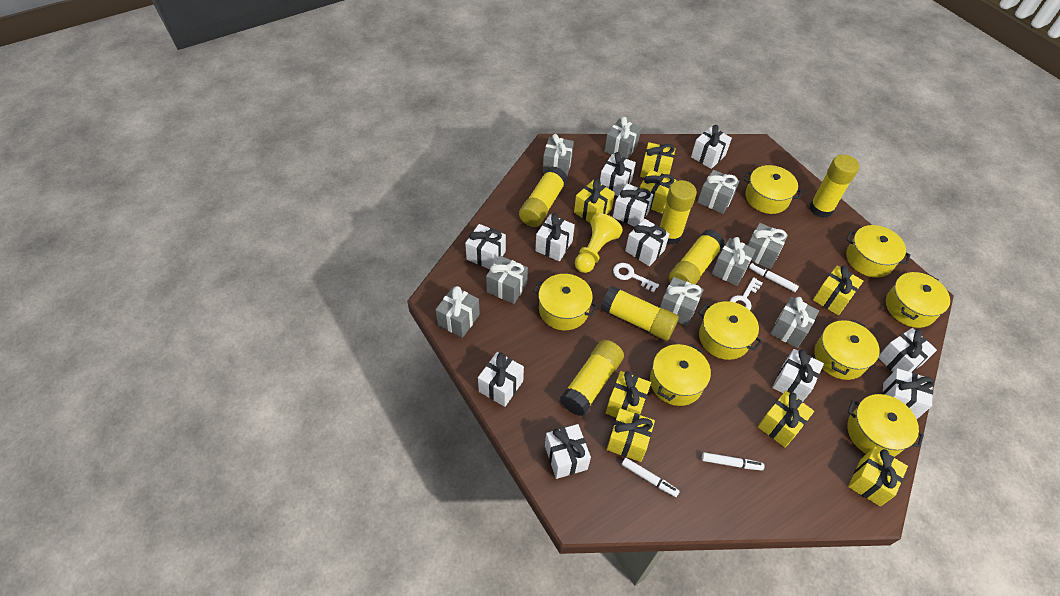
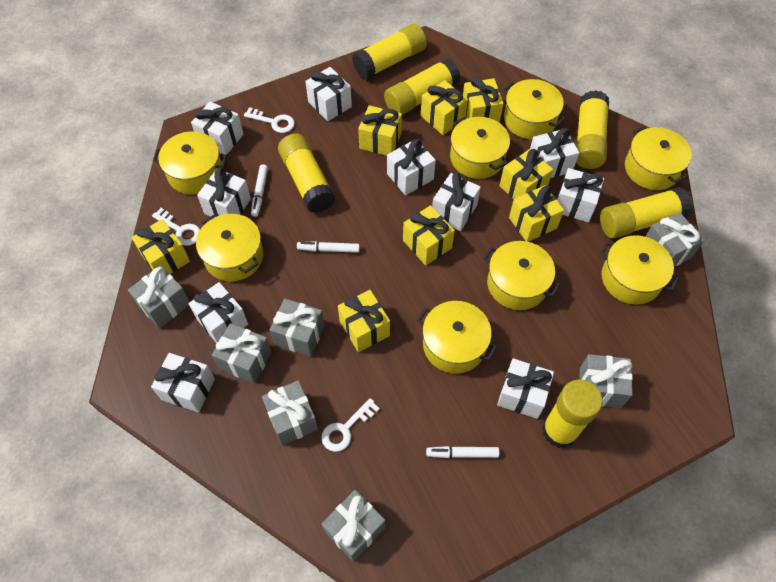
grey gift: [435,286,480,338] [486,256,528,304] [542,134,574,177] [604,117,641,159] [660,277,704,326] [697,170,740,214] [711,237,756,286] [747,223,788,269] [770,297,819,348] = 9 -> [128,265,190,328] [212,323,272,384] [262,380,318,445] [270,298,325,357] [322,490,385,562] [579,354,633,408] [645,212,704,267] = 7
white gift: [465,224,506,269] [478,352,524,407] [535,213,575,261] [545,424,591,479] [600,152,636,196] [613,183,653,227] [625,219,670,266] [691,125,732,169] [772,349,824,402] [878,328,937,373] [882,368,935,419] = 11 -> [151,353,215,412] [188,282,248,343] [191,102,244,155] [197,167,251,217] [305,67,352,121] [387,139,436,195] [432,172,481,231] [497,358,554,419] [530,128,579,178] [557,168,604,222] = 10
white key: [613,263,659,292] [730,277,763,310] = 2 -> [152,208,200,246] [244,107,295,133] [322,398,380,452] = 3
yellow pawn: [575,213,623,273] = 1 -> none = 0

